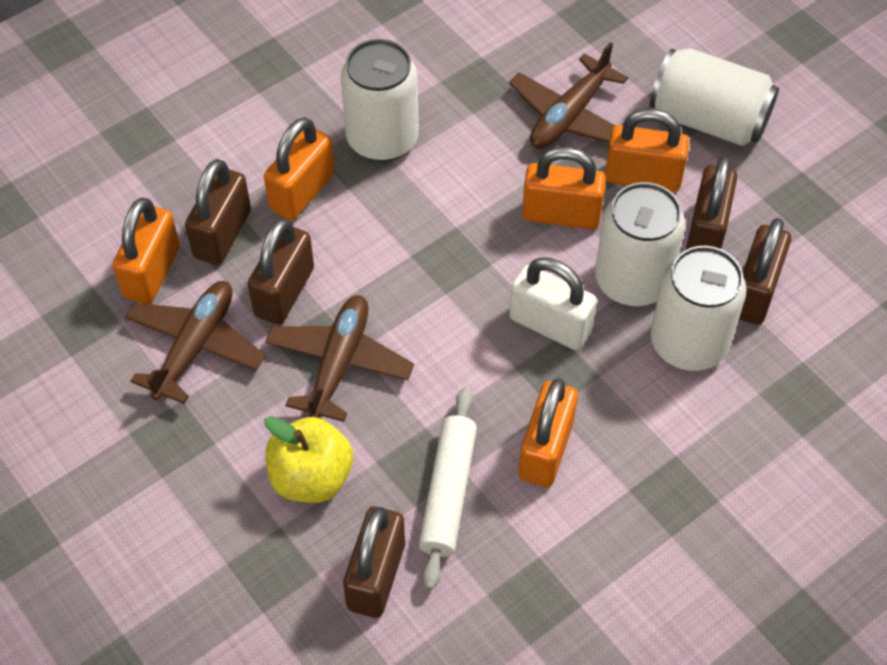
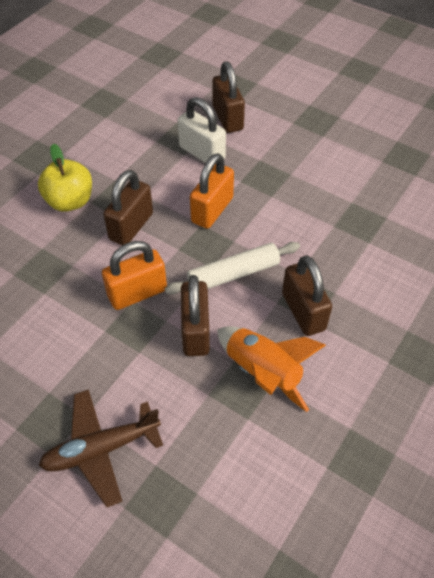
brown padlock: [185,159,251,265] [248,218,314,324] [343,507,405,618] [686,156,737,250] [739,218,791,325] = 5 -> [103,170,153,245] [181,275,210,356] [212,62,245,133] [282,255,332,336] = 4
brown plane: [125,281,265,404] [265,295,414,422] [509,42,628,149] = 3 -> [38,389,163,508] = 1
orange padlock: [112,197,180,304] [264,117,335,220] [519,378,578,487] [522,147,606,229] [605,109,689,192] = 5 -> [102,241,167,310] [190,153,234,229] = 2
orange rocket: none = 0 -> [217,326,326,412] = 1
white can: [341,39,419,162] [595,182,685,306] [650,49,779,146] [650,246,747,371] = 4 -> none = 0

